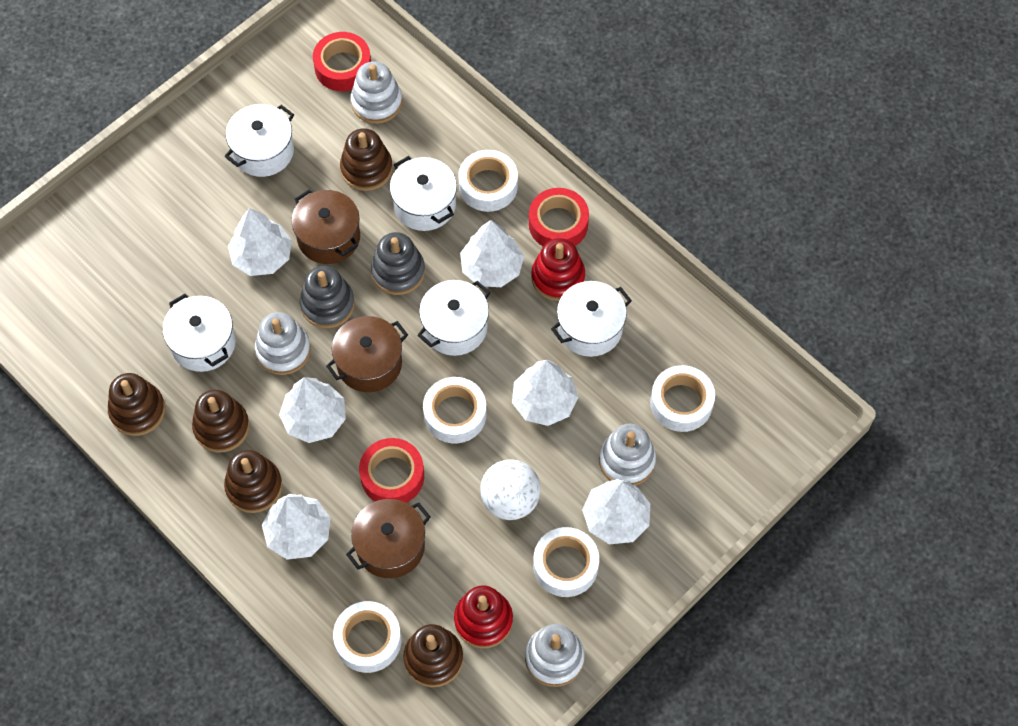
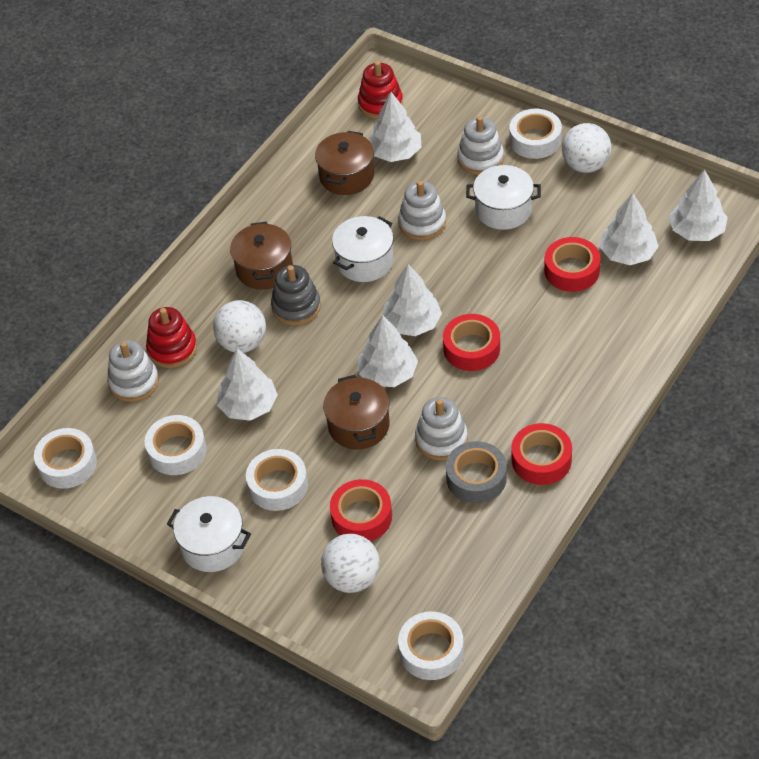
brown stacking toy: [108,373,165,436] [192,390,249,453] [224,450,282,513] [340,128,393,191] [403,624,463,687] = 5 -> none = 0
grey stacking toy: [300,266,355,328] [371,232,425,295] = 2 -> [271,265,321,326] = 1
grey tape: none = 0 -> [446,441,507,503] = 1
red tape: [313,32,371,91] [359,438,424,503] [529,188,589,246] = 3 -> [330,479,392,541] [443,314,500,371] [512,423,572,485] [544,237,601,292] = 4
white ball: [480,459,541,520] = 1 -> [213,300,266,353] [321,534,380,593] [562,123,611,173] = 3
white pot: [163,294,236,372] [224,104,294,177] [390,156,457,231] [417,280,490,356] [551,281,632,357] = 5 -> [167,496,251,572] [332,216,394,282] [466,165,541,230] = 3

